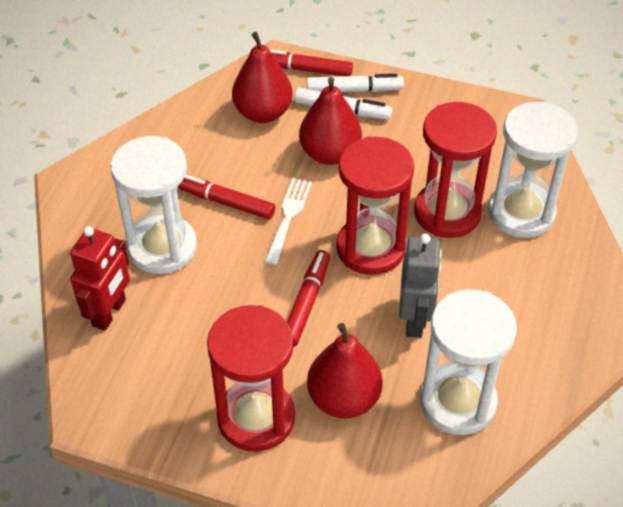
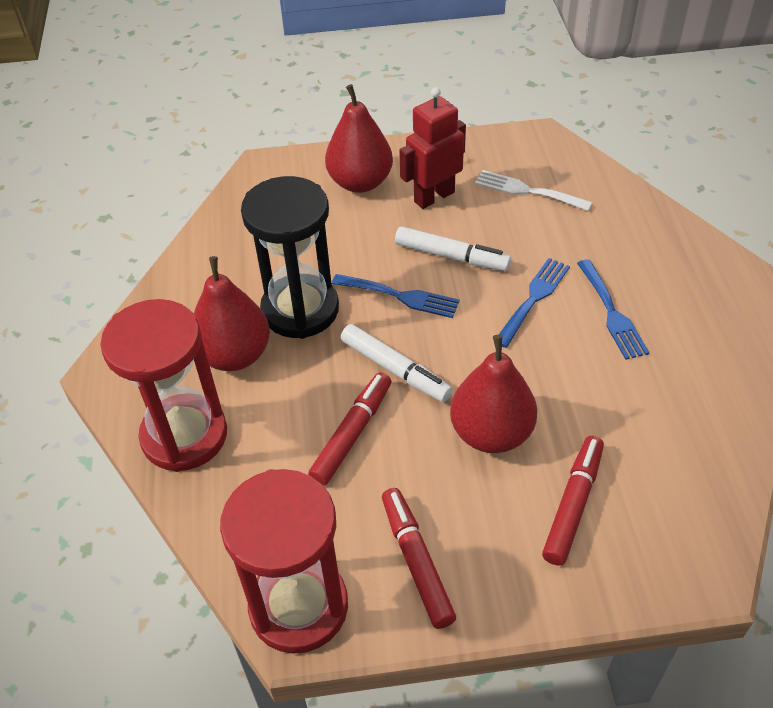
black hourglass: none = 0 -> [241,176,339,339] = 1
blue fork: none = 0 -> [332,274,460,318] [493,258,570,348] [577,259,649,360] = 3
grey robot: [399,234,442,338] = 1 -> none = 0
red hourglass: [207,305,295,452] [336,136,414,275] [414,102,497,238] = 3 -> [100,299,227,472] [220,469,348,653] = 2
white hourglass: [110,136,197,274] [420,289,517,435] [488,102,578,238] = 3 -> none = 0

